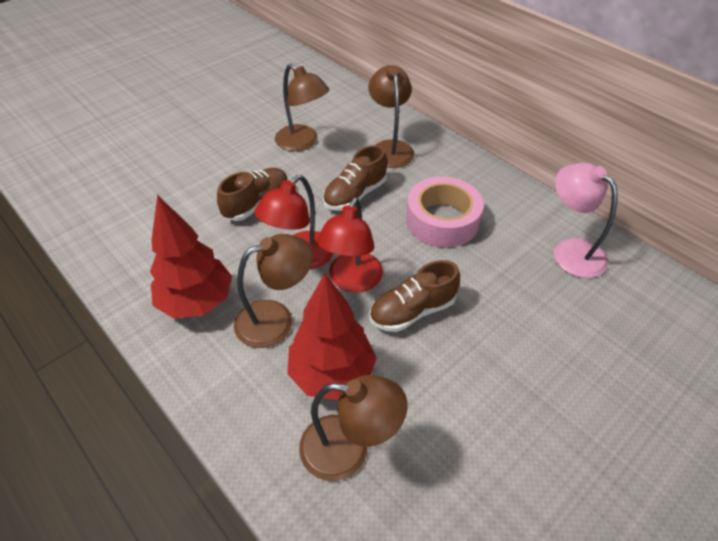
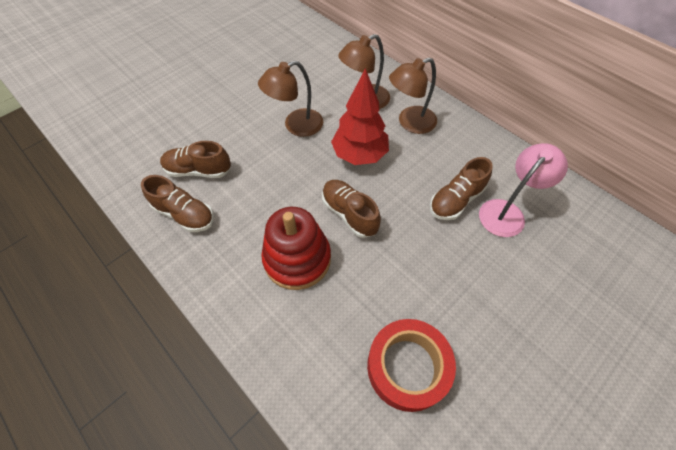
brown lamp: [234,234,313,348] [275,64,329,151] [299,375,407,481] [368,65,414,168] = 4 -> [258,60,323,137] [338,34,390,109] [389,57,437,134] = 3
brown shoe: [217,168,288,221] [323,145,387,211] [369,260,460,332] = 3 -> [141,175,214,232] [160,141,231,178] [322,180,381,238] [430,157,493,220] = 4
pink tape: [406,177,484,247] = 1 -> none = 0
red lamp: [254,175,333,269] [317,197,383,293] = 2 -> none = 0
red stacking toy: none = 0 -> [261,207,331,290] = 1
red tape: none = 0 -> [367,319,456,412] = 1
red tree: [150,195,232,319] [287,273,377,400] = 2 -> [331,68,389,165] = 1

